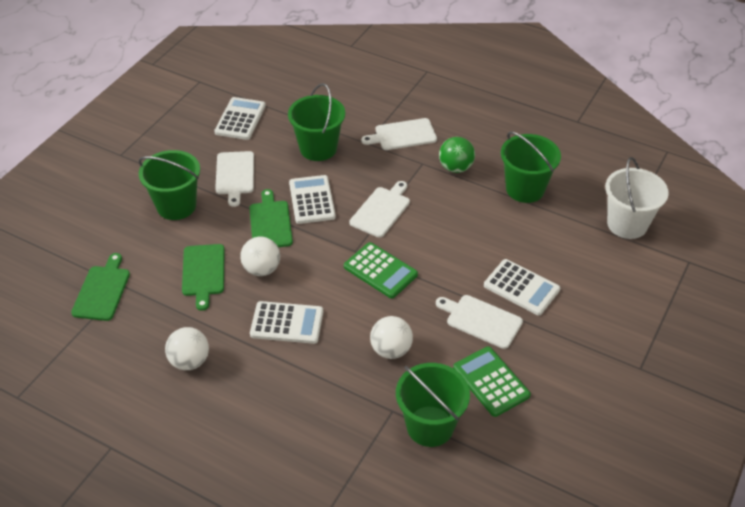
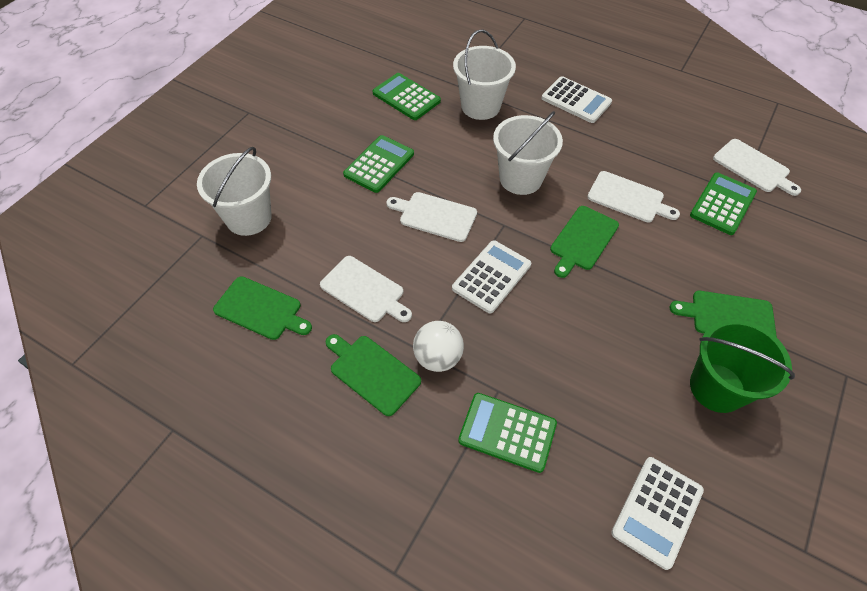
green ball: [439,137,475,173] = 1 -> none = 0
green bucket: [139,150,200,220] [288,83,345,161] [396,363,470,447] [501,131,561,203] = 4 -> [690,319,795,413] = 1
green calculator: [344,242,418,298] [453,346,531,417] = 2 -> [343,135,414,193] [372,73,441,120] [458,393,557,473] [690,173,757,235] = 4
green cutting board: [71,253,130,321] [182,244,225,311] [249,189,293,247] = 3 -> [213,276,312,340] [326,334,421,416] [550,206,619,278] [669,291,777,337] = 4
white ball: [165,327,209,370] [240,237,280,276] [370,316,413,359] = 3 -> [413,321,464,372] = 1
white bucket: [605,157,669,239] = 1 -> [197,146,272,236] [453,29,516,120] [493,111,563,195] = 3
white calculator: [214,97,266,140] [250,301,323,344] [289,175,336,224] [484,259,560,315] = 4 -> [452,240,531,313] [541,76,612,123] [611,457,704,570] = 3

